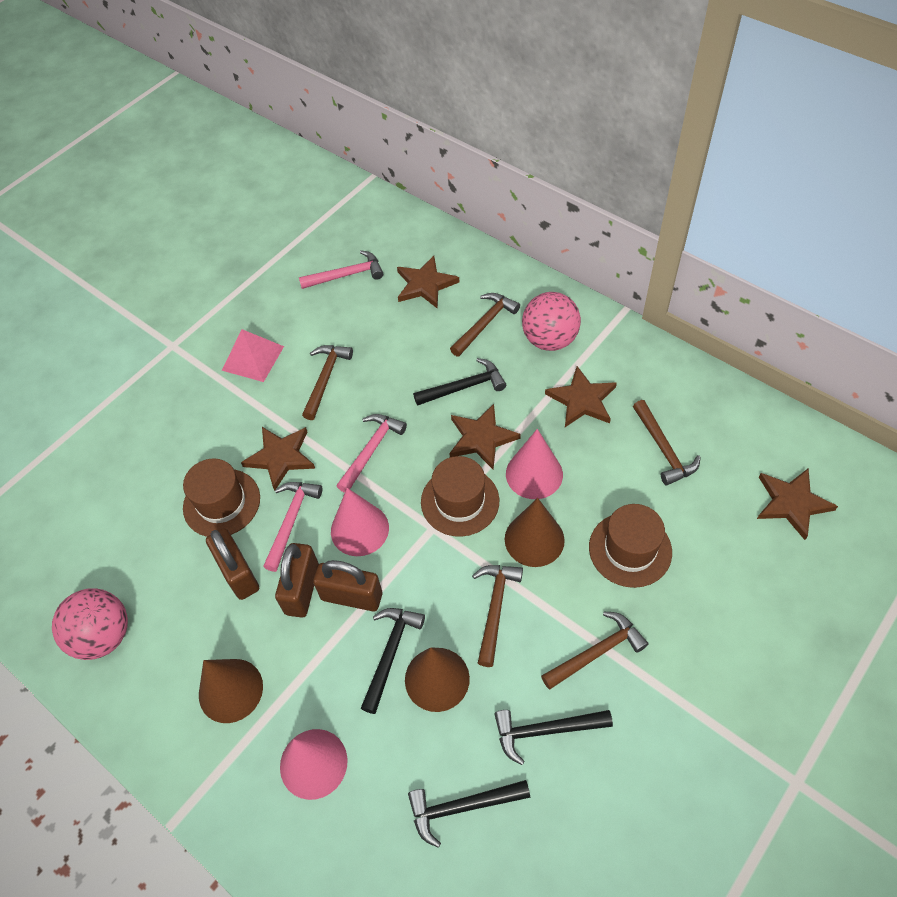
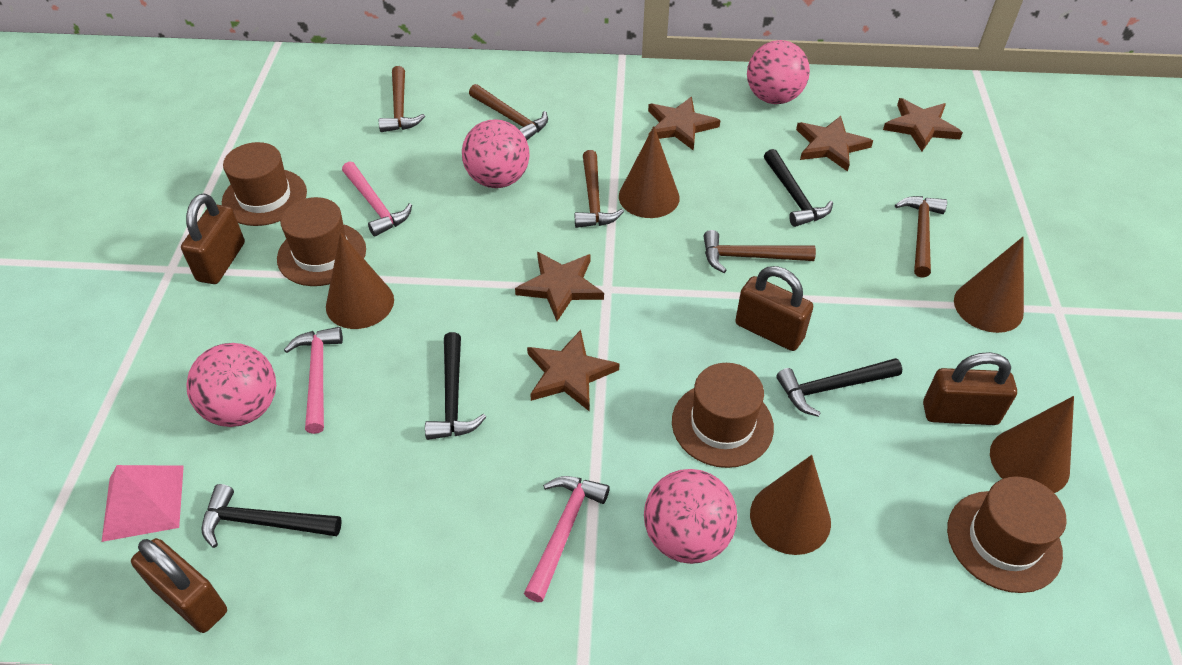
brown cone: [199,659,263,723] [405,647,470,712] [505,498,565,567] = 3 -> [326,233,394,329] [619,126,679,218] [750,455,831,555] [954,237,1024,333] [990,396,1074,493] = 5
brown hat: [183,459,260,537] [421,456,499,537] [589,504,672,588] = 3 -> [222,142,307,226] [277,197,366,286] [672,363,774,468] [947,476,1067,593] = 4
brown padlock: [206,528,259,600] [275,543,319,618] [313,560,382,611] = 3 -> [131,538,227,633] [181,193,245,284] [735,266,813,351] [923,352,1017,425] = 4
pink ball: [52,588,128,660] [522,292,581,351] = 2 -> [186,343,276,427] [462,119,530,188] [644,469,737,564] [747,40,810,104] = 4
pink cone: [280,729,348,800] [331,488,389,556] [506,429,563,499] = 3 -> none = 0

